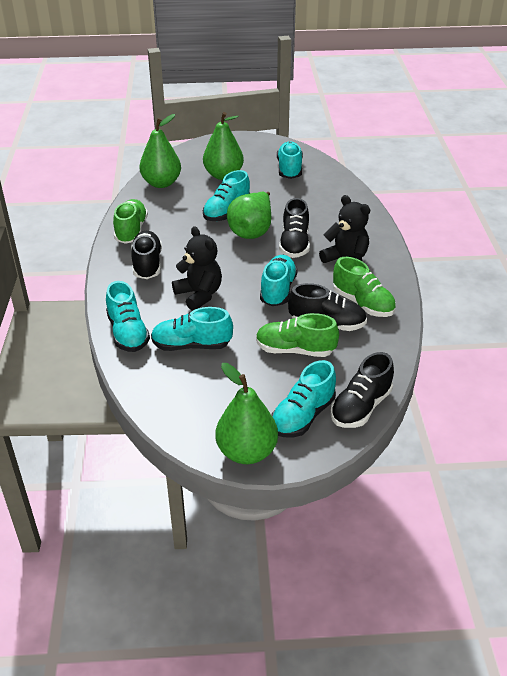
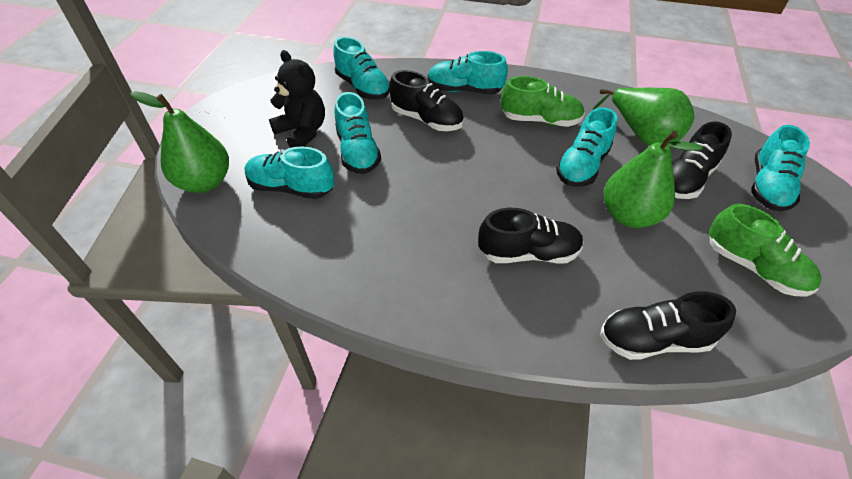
black teddy bear: [172,226,222,311] [319,195,370,263] = 2 -> [269,50,325,148] = 1
green pear: [139,114,181,188] [203,112,244,180] [216,363,278,464] [227,192,272,239] = 4 -> [130,91,229,193] [593,87,695,145] [604,131,703,228] = 3
green shoe: [113,199,148,244] [256,313,339,357] [333,257,396,317] = 3 -> [501,76,585,127] [709,204,822,296] = 2

